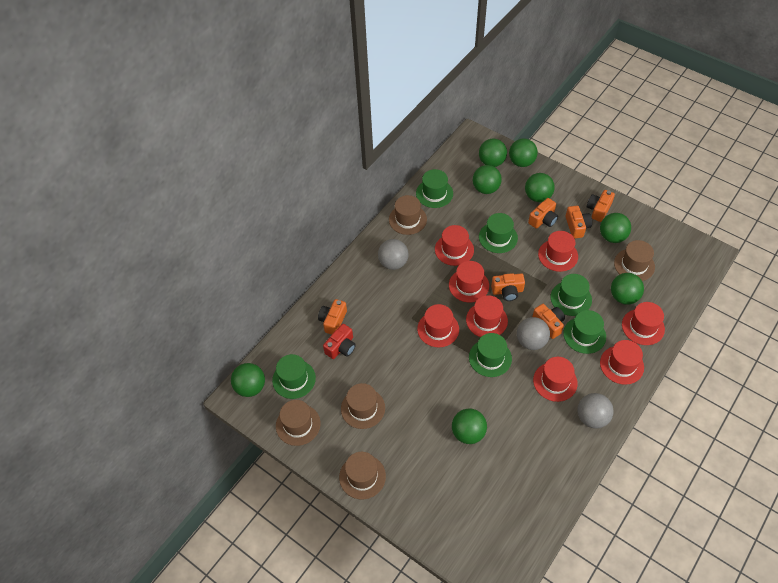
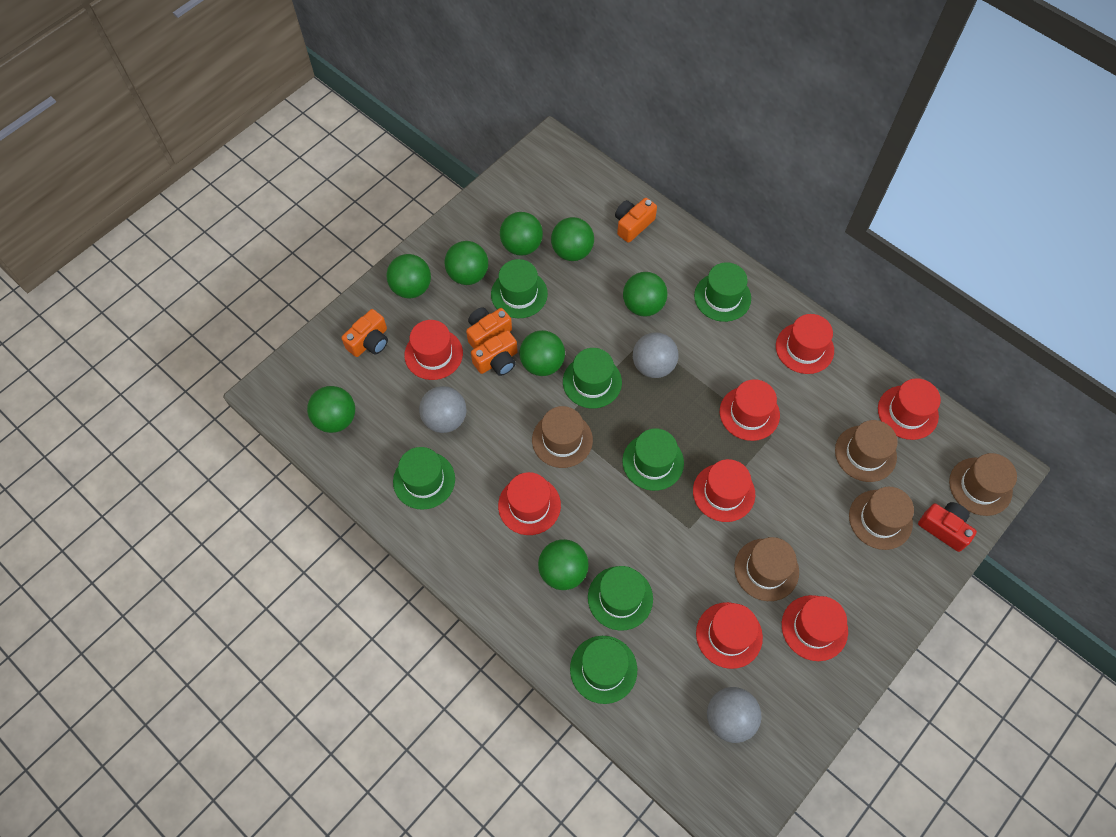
green hat: [272,354,316,399] [416,169,453,208] [469,333,512,377] [479,213,518,253] [551,274,592,316] [563,310,606,354] = 6 -> [393,447,455,510] [491,259,548,318] [563,348,622,408] [570,636,637,704] [588,566,653,631] [622,428,684,491] [694,262,751,322] = 7
orange camera: [318,299,347,335] [491,273,525,301] [528,198,558,229] [532,304,565,339] [565,206,592,239] [587,190,615,222] = 6 -> [341,309,388,357] [466,307,512,349] [471,330,518,376] [615,198,657,243] = 4

